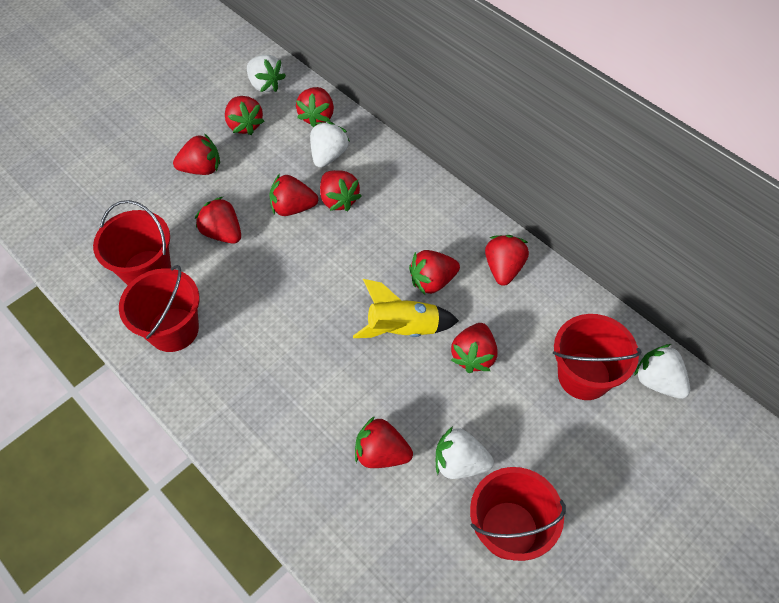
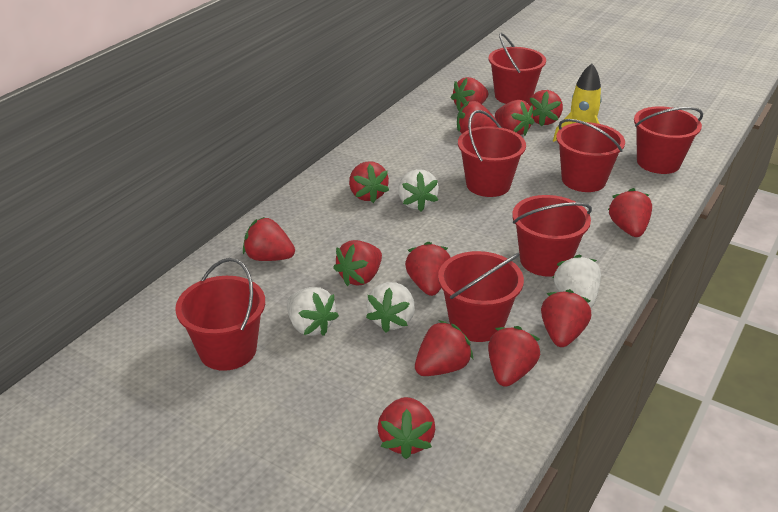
red bucket: [93,200,171,285] [119,265,199,352] [470,467,566,561] [553,314,641,400] = 4 -> [175,258,265,371] [438,251,524,342] [458,110,526,197] [488,33,546,104] [512,195,592,277] [556,119,625,192] [634,106,703,174] = 7
red strawberry: [173,133,220,175] [195,197,241,244] [225,96,264,135] [269,174,318,216] [296,87,334,128] [320,170,361,211] [355,416,413,468] [409,250,460,295] [451,323,497,373] [485,235,529,286] = 10 -> [243,217,295,261] [333,240,382,286] [349,162,389,203] [377,397,435,459] [405,242,451,296] [415,320,473,376] [451,77,488,111] [457,101,499,133] [488,326,540,387] [495,100,535,136] [528,90,563,127] [541,289,591,347] [608,188,652,237] = 13

